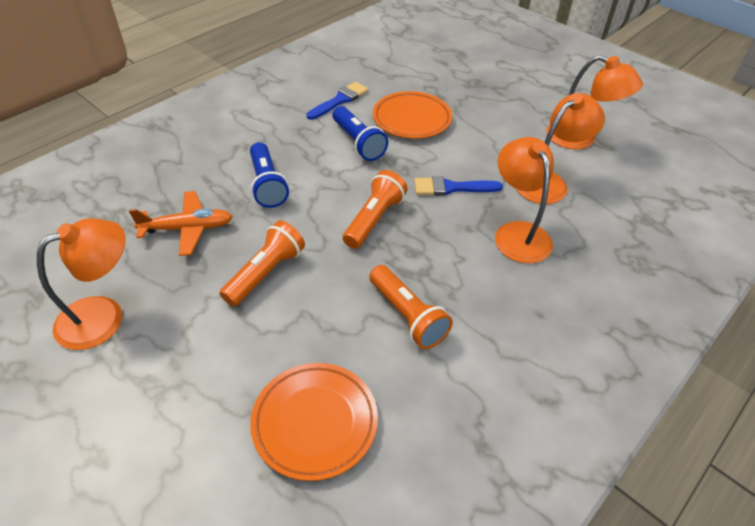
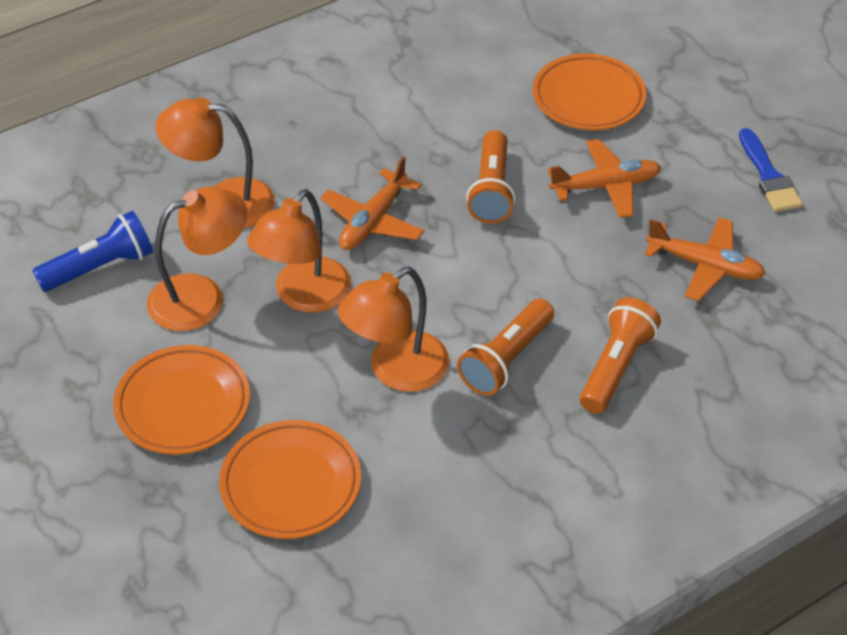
blue brush: [307,82,369,120] [414,176,503,196] = 2 -> [739,128,803,212] = 1
blue flashlight: [250,142,289,208] [333,106,388,161] = 2 -> [32,211,153,292] = 1
orange plane: [129,191,233,256] = 1 -> [321,156,425,250] [548,139,662,218] [644,217,766,301] = 3
orange plate: [250,363,378,481] [373,91,452,139] = 2 -> [113,345,250,454] [219,420,361,539] [533,54,646,130] = 3

